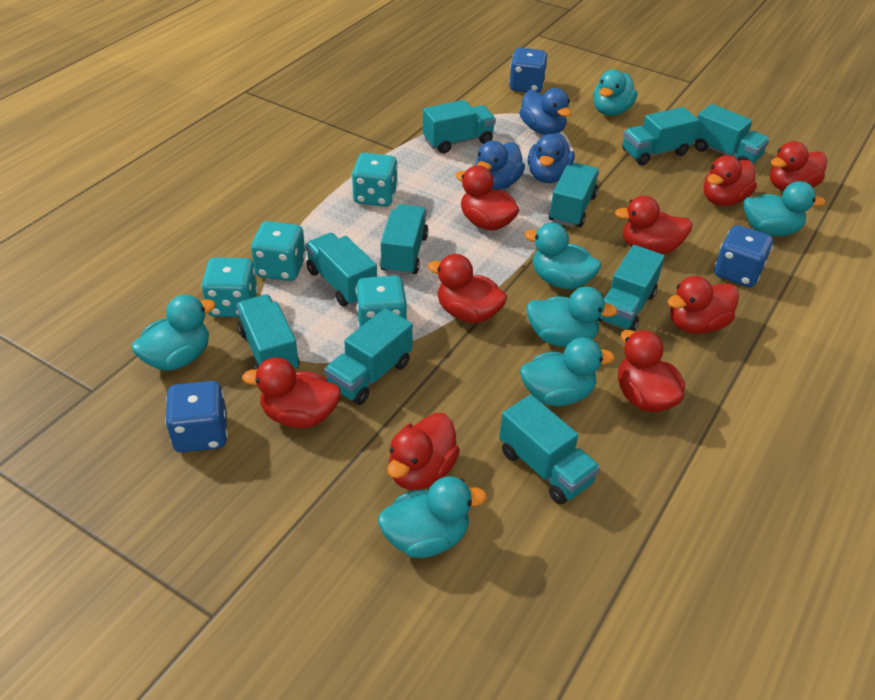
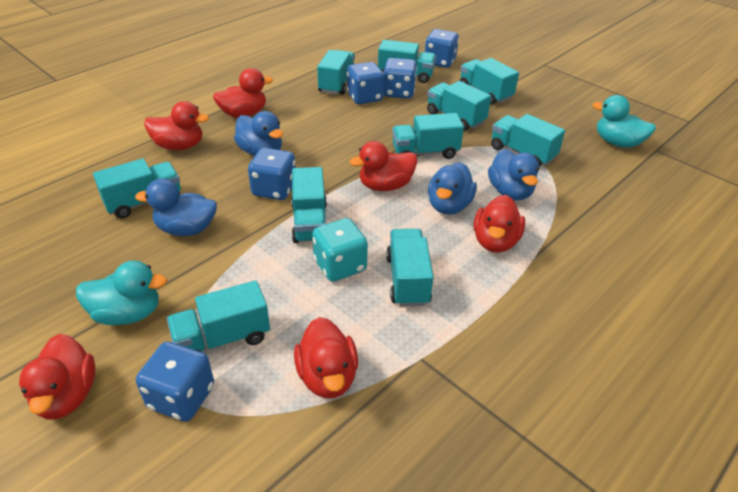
blue dice: [165,381,228,453] [509,48,548,93] [714,225,773,287] = 3 -> [136,342,214,422] [248,148,296,200] [347,62,384,104] [383,58,417,99] [425,29,459,68] = 5
blue duck: [475,141,525,190] [520,88,572,135] [528,133,575,183] = 3 -> [135,178,217,236] [234,111,283,156] [428,162,477,215] [488,149,539,200] = 4
red duck: [242,357,341,428] [387,413,460,490] [428,254,507,323] [456,165,519,230] [615,196,693,254] [618,330,685,412] [667,276,739,334] [704,155,757,206] [770,141,827,191] = 9 -> [19,334,96,420] [144,101,209,150] [213,68,273,118] [294,317,358,398] [350,141,417,191] [474,195,525,253] = 6
turquoise dice: [201,257,258,317] [251,221,306,281] [352,153,398,207] [355,276,407,328] = 4 -> [312,218,368,282] = 1
turquoise duck: [131,295,216,371] [378,476,487,558] [520,338,615,406] [524,223,601,290] [526,287,618,347] [593,70,637,116] [744,181,826,236] = 7 -> [76,261,167,325] [592,95,656,148] = 2

